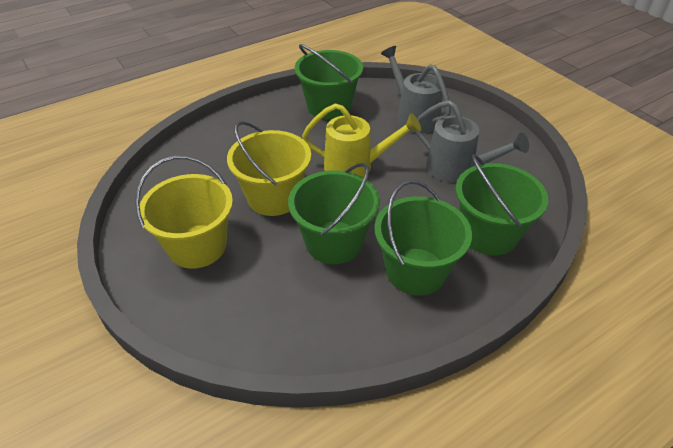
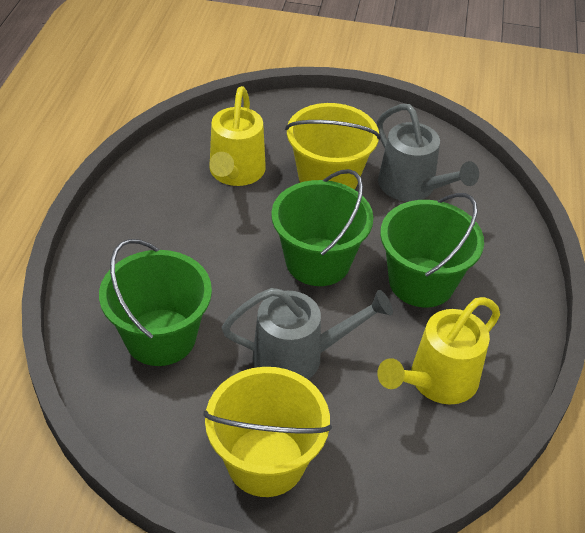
green bucket: [288,163,380,264] [295,44,363,120] [374,180,472,295] [456,154,548,256] = 4 -> [99,239,212,366] [271,169,373,286] [380,193,484,308] = 3
yellow watering can: [302,103,421,178] = 1 -> [209,86,266,186] [377,297,500,405] = 2

